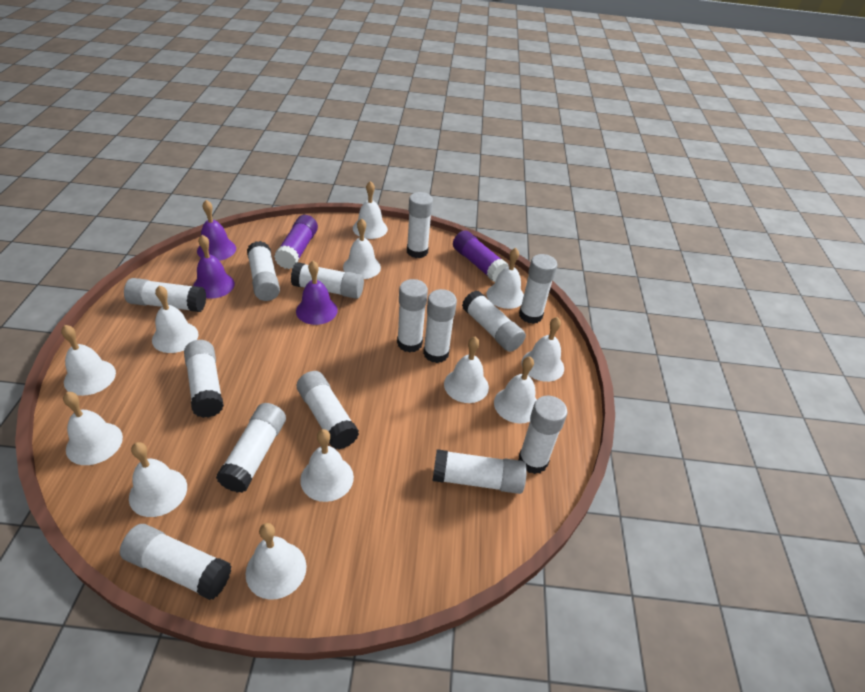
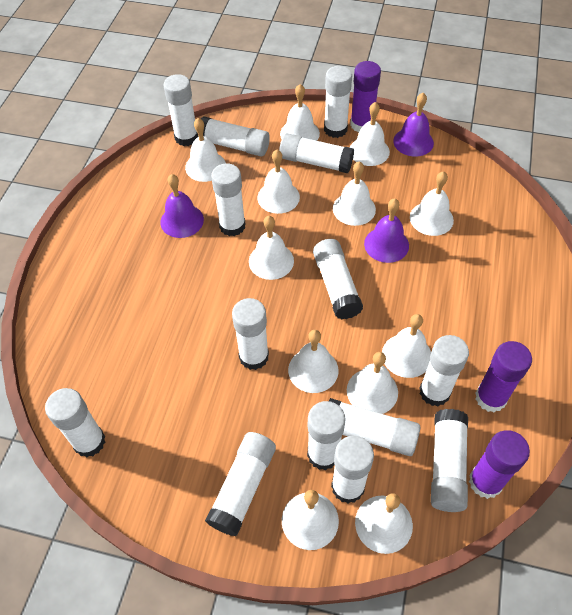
purple glue stick: [274,215,318,269] [453,230,509,282] = 2 -> [350,61,381,133] [469,430,530,499] [475,341,532,412] = 3

